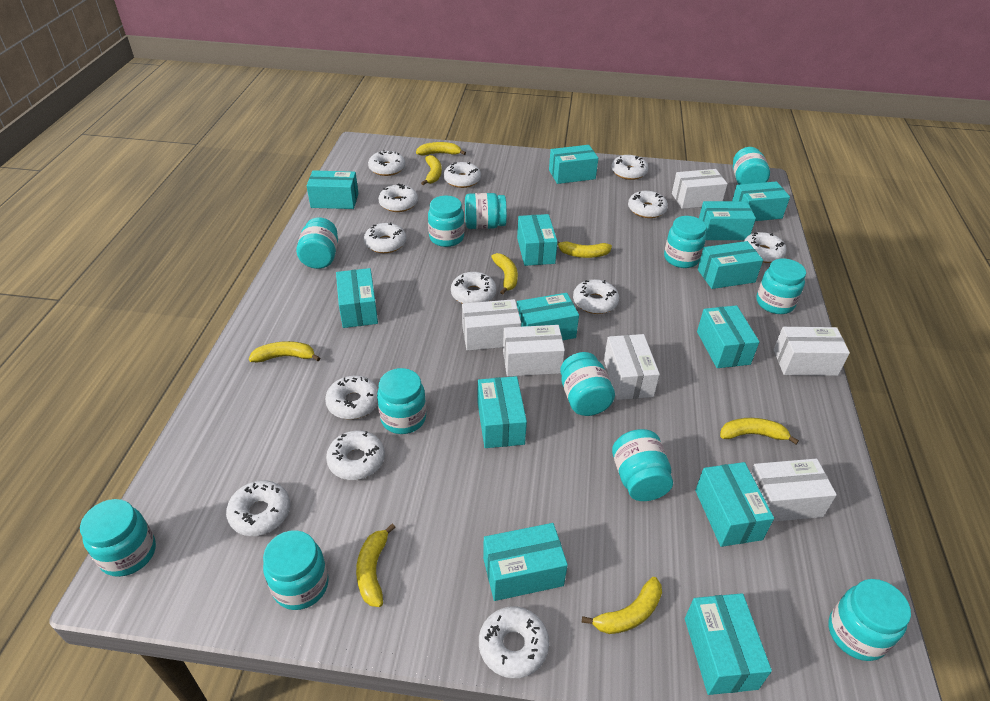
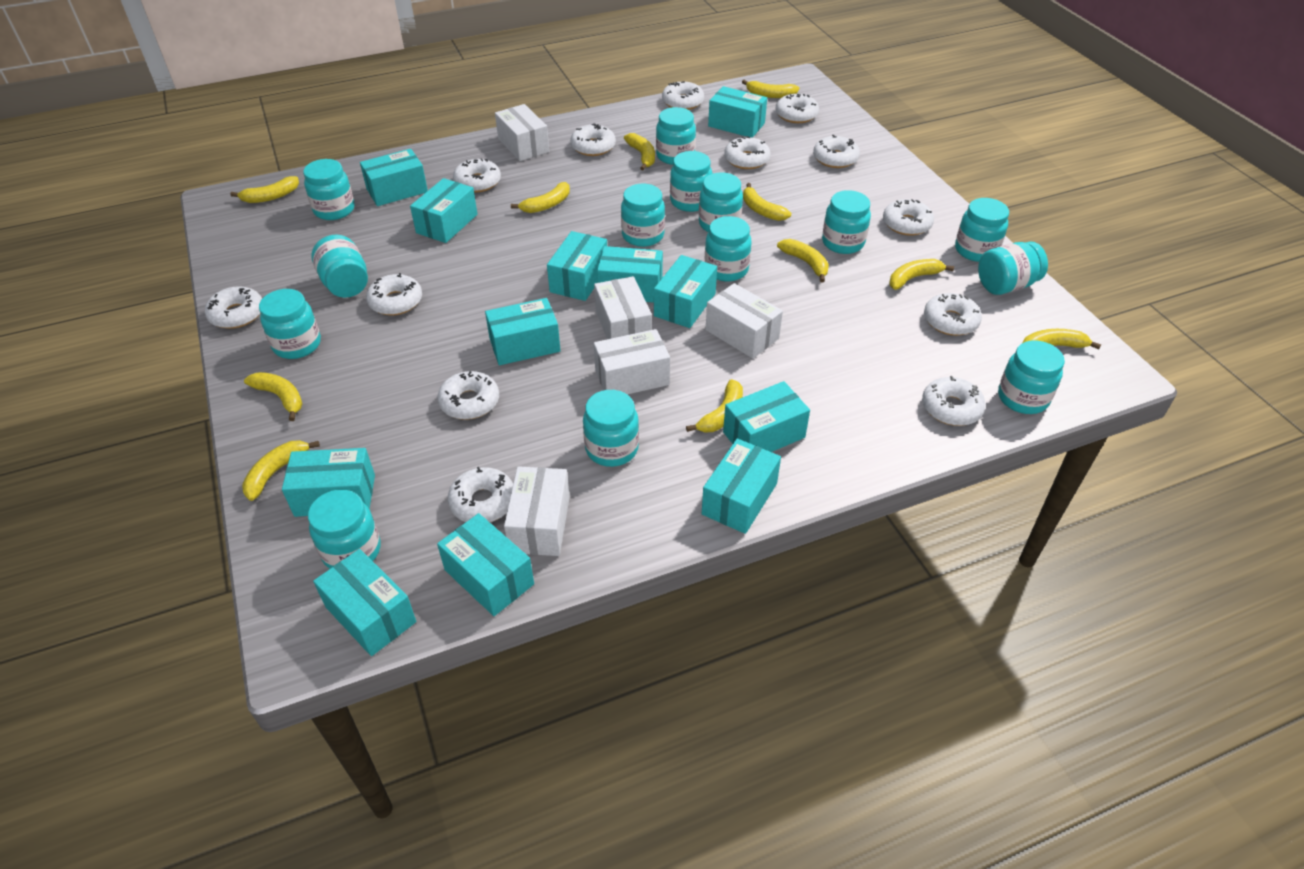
turquoise box: [307,170,358,209] [336,268,378,328] [478,376,527,448] [483,523,568,601] [517,214,558,266] [517,293,579,340] [549,145,598,184] [685,593,772,695] [695,462,774,547] [697,305,759,368] [698,241,763,289] [699,201,756,240] [732,181,790,221] = 13 -> [282,448,375,517] [313,549,416,656] [360,149,428,206] [410,178,478,243] [437,513,534,616] [485,298,561,365] [547,231,607,301] [597,246,663,303] [654,255,717,328] [702,438,781,534] [708,86,767,138] [723,381,810,452] = 12
turquoise jar: [80,499,156,577] [263,530,329,610] [296,218,338,269] [377,368,426,434] [428,196,464,247] [465,193,507,229] [560,352,615,416] [612,429,673,501] [664,216,707,268] [733,147,770,185] [756,258,806,314] [829,579,911,661] = 12 -> [259,289,321,359] [303,159,355,220] [308,490,381,569] [311,235,368,298] [583,390,639,467] [621,184,665,247] [656,107,696,165] [670,151,713,212] [699,172,743,232] [705,216,752,281] [822,190,871,254] [955,198,1009,262] [978,242,1048,295] [998,340,1065,414] = 14
white box: [462,299,521,351] [503,325,565,376] [604,334,660,400] [672,169,728,209] [751,459,837,522] [774,327,850,376] = 6 -> [495,104,549,161] [504,466,570,556] [594,276,652,339] [594,329,670,394] [706,283,783,359] = 5
yellow banana: [249,341,320,362] [356,524,396,607] [416,142,466,156] [421,155,442,185] [491,253,518,294] [557,241,612,258] [582,577,662,634] [720,418,799,444] = 8 -> [230,176,299,203] [242,440,320,501] [244,372,303,421] [511,182,570,213] [624,133,655,170] [686,379,743,432] [742,80,799,98] [743,183,791,221] [777,239,829,283] [890,259,954,290] [1023,329,1101,350] = 11

